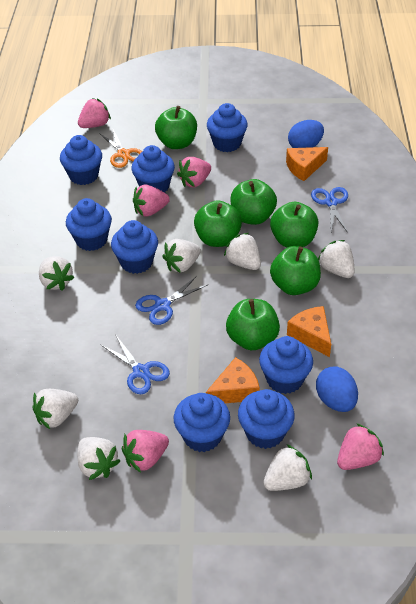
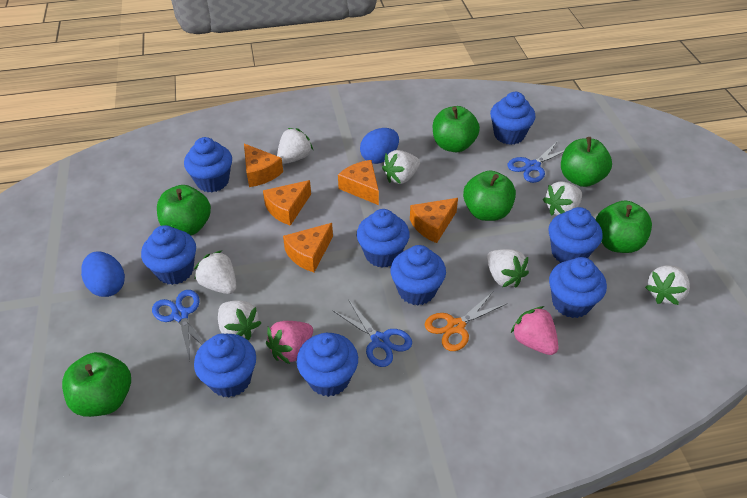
blue cupcake: [60,135,102,185] [66,198,112,251] [111,220,158,274] [132,145,175,193] [174,393,230,452] [207,103,248,152] [238,389,295,449] [259,336,313,394] = 8 -> [141,225,196,285] [184,137,232,192] [194,334,256,398] [296,333,358,397] [357,209,410,268] [390,245,446,305] [490,92,536,145] [548,207,602,263] [549,257,607,318] = 9
orange cheese: [206,357,260,403] [286,147,328,181] [287,306,331,357] = 3 -> [244,144,283,187] [263,180,311,226] [283,223,333,272] [338,160,379,205] [410,198,458,243] = 5
pink strawberry: [78,98,111,128] [122,430,169,473] [133,184,170,217] [177,157,211,187] [337,423,384,470] = 5 -> [266,321,313,364] [511,306,558,355] = 2

